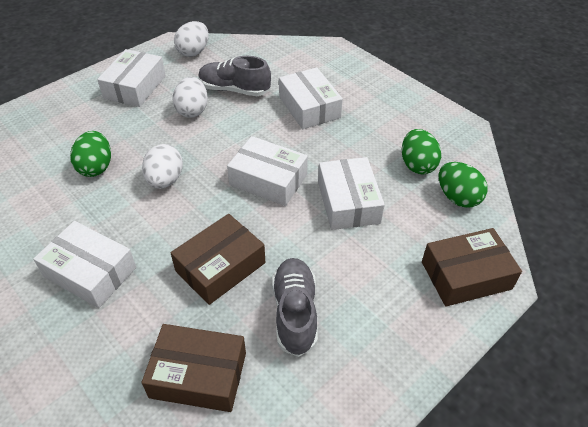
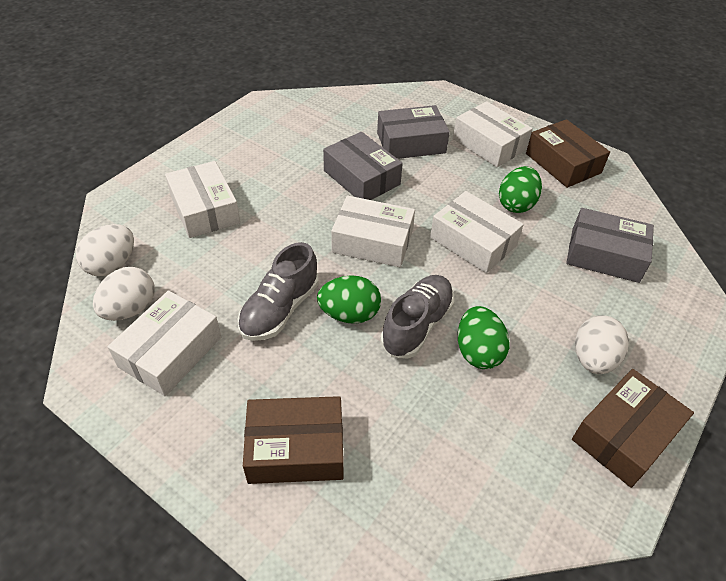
grey box: none = 0 -> [323,132,403,200] [377,105,450,159] [566,208,654,283] = 3

